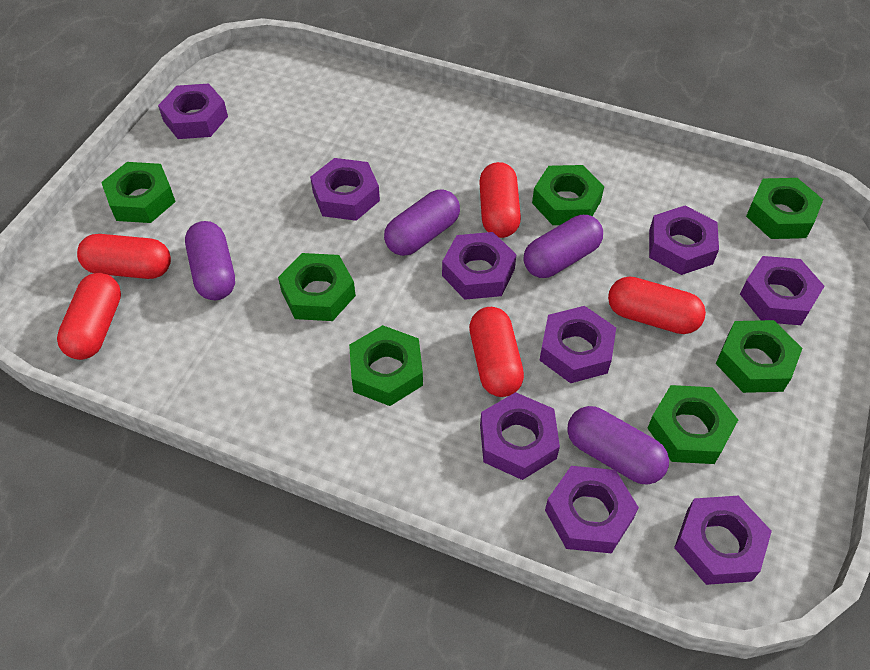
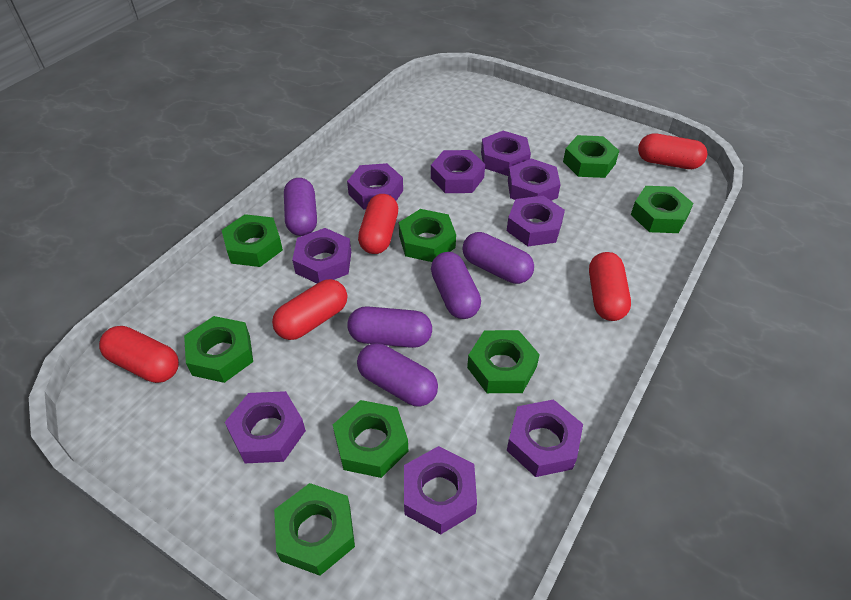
green nut: [101,162,176,223] [278,253,356,321] [349,325,423,406] [532,165,604,225] [648,385,738,464] [716,320,803,393] [746,178,823,239] = 7 -> [184,316,253,383] [222,214,283,267] [274,483,355,576] [333,400,408,478] [399,209,456,262] [467,330,540,393] [563,135,619,178] [631,186,694,233] = 8
purple capsule: [185,221,235,300] [384,189,460,256] [524,215,603,278] [567,406,669,485] = 4 -> [284,178,317,236] [347,306,432,348] [357,343,438,406] [431,252,481,319] [462,232,534,284] = 5

